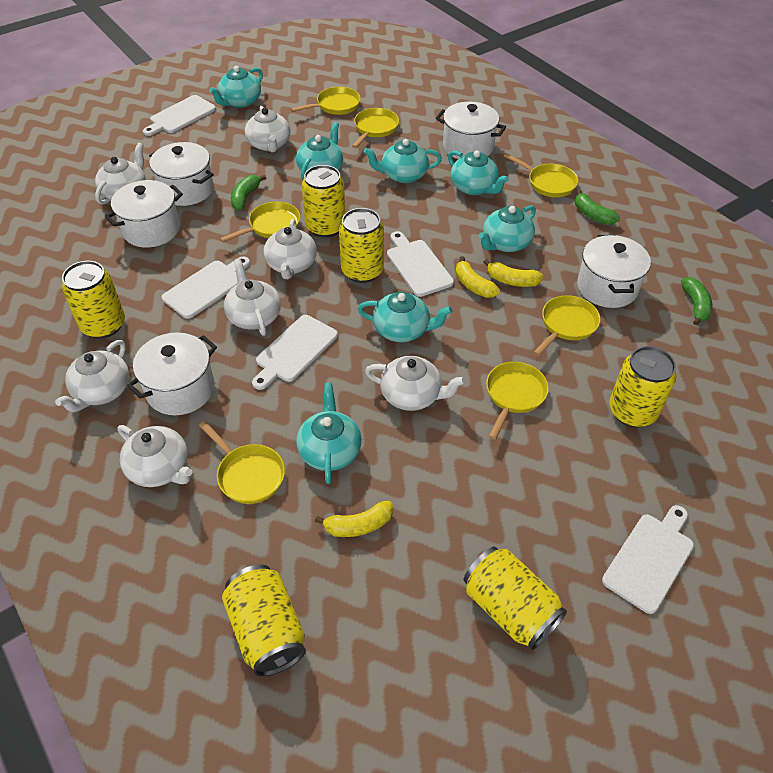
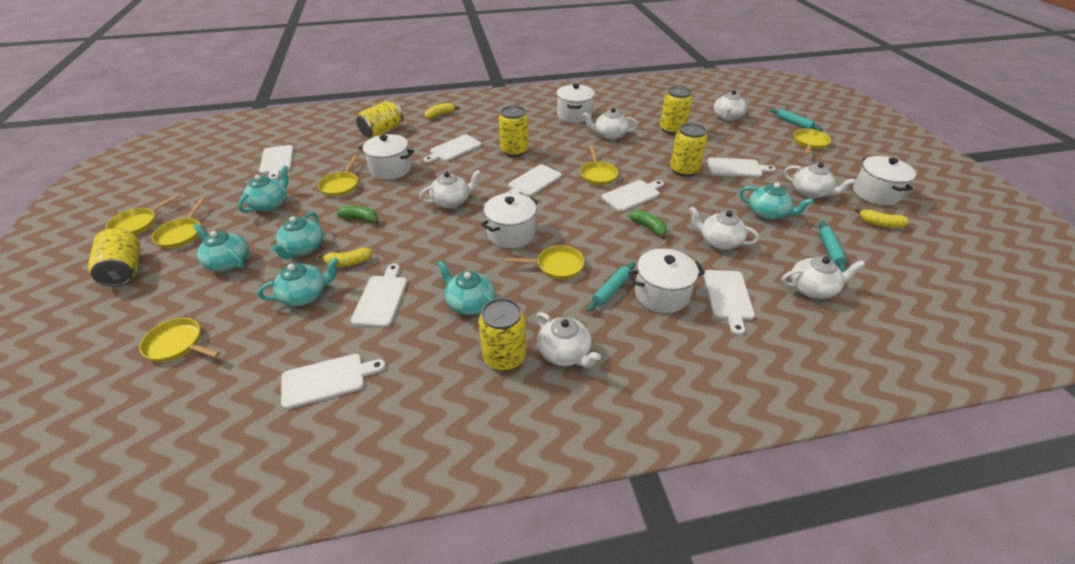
green banana: [231,175,266,210] [575,190,620,225] [681,277,712,325] = 3 -> [337,206,379,225] [629,210,667,239] = 2
turquoise rolling pin: none = 0 -> [587,262,636,312] [770,108,823,131] [819,221,847,272] = 3
turquoise teapot: [209,66,263,108] [296,122,343,180] [296,383,362,484] [358,292,452,342] [364,139,442,183] [448,151,509,195] [479,205,536,252] = 7 -> [193,224,249,271] [238,165,289,213] [258,258,339,306] [271,212,323,259] [437,260,495,315] [739,182,813,220] = 6
white cutting board: [143,95,216,136] [162,257,250,319] [252,315,338,390] [387,231,454,297] [602,505,694,614] = 5 -> [259,145,294,180] [281,354,386,409] [351,264,407,327] [424,134,482,163] [506,164,562,197] [602,180,664,212] [704,270,755,335] [707,158,776,177] = 8

